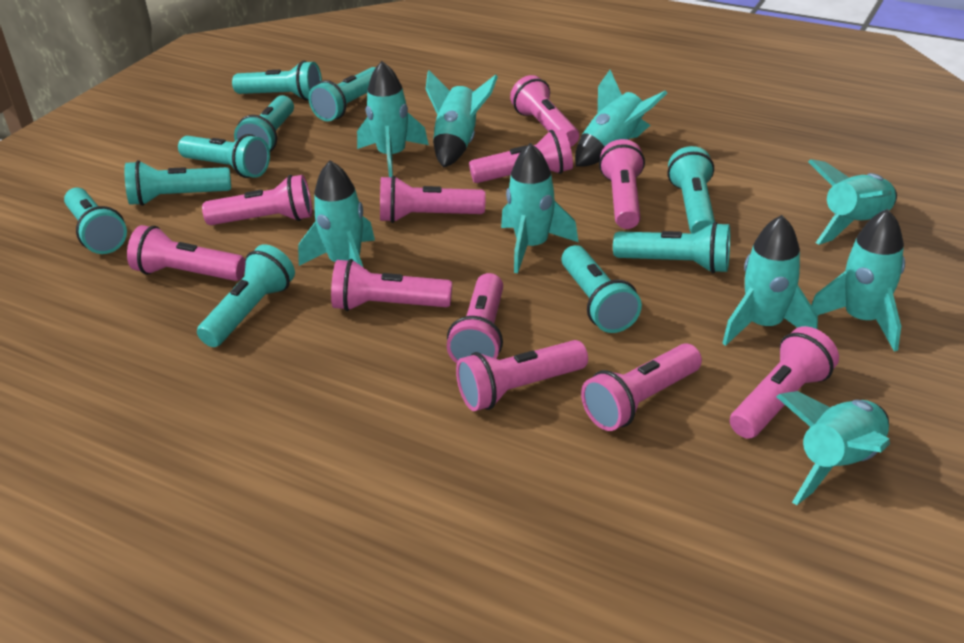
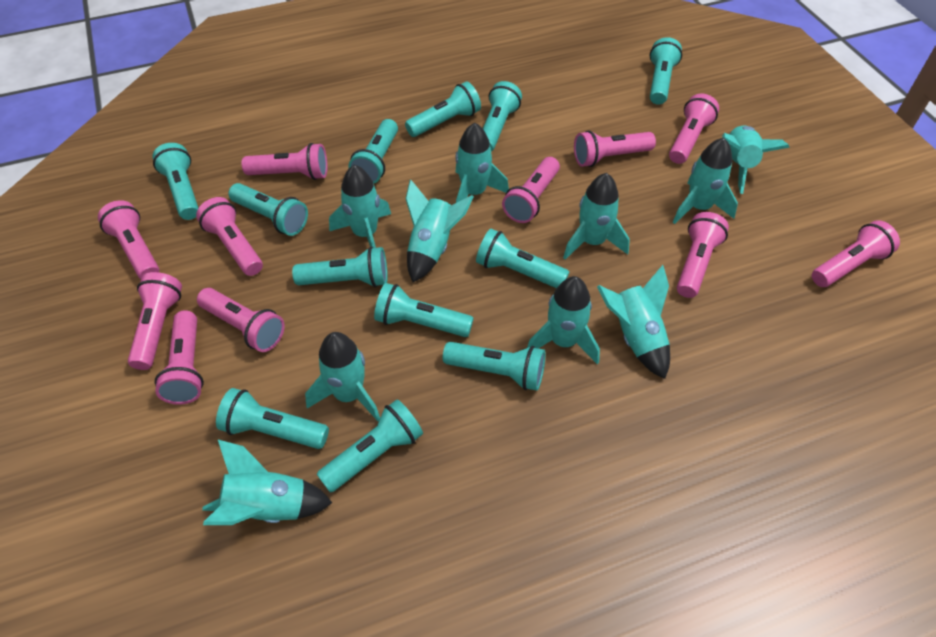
turquoise flashlight: [64,187,127,254] [124,160,231,206] [178,134,270,178] [197,244,295,347] [232,61,322,101] [234,95,294,152] [309,67,376,121] [561,245,642,333] [613,222,730,273] [667,146,715,234] = 10 -> [152,143,198,220] [216,388,329,449] [228,183,308,236] [292,247,388,287] [317,399,423,492] [349,119,398,183] [374,283,474,337] [405,82,481,137] [443,342,546,391] [476,229,569,288] [483,81,522,151] [650,37,682,105] = 12
turquoise rocket: [298,160,375,267] [357,61,429,177] [426,70,498,168] [501,143,578,273] [575,70,667,166] [722,215,818,346] [776,391,890,505] [808,159,897,245] [811,209,905,352] = 9 -> [202,440,332,525] [305,332,380,421] [329,165,391,248] [406,179,474,282] [455,123,509,203] [527,276,600,364] [563,173,630,260] [597,265,670,379] [673,138,738,224] [722,126,790,194] = 10

